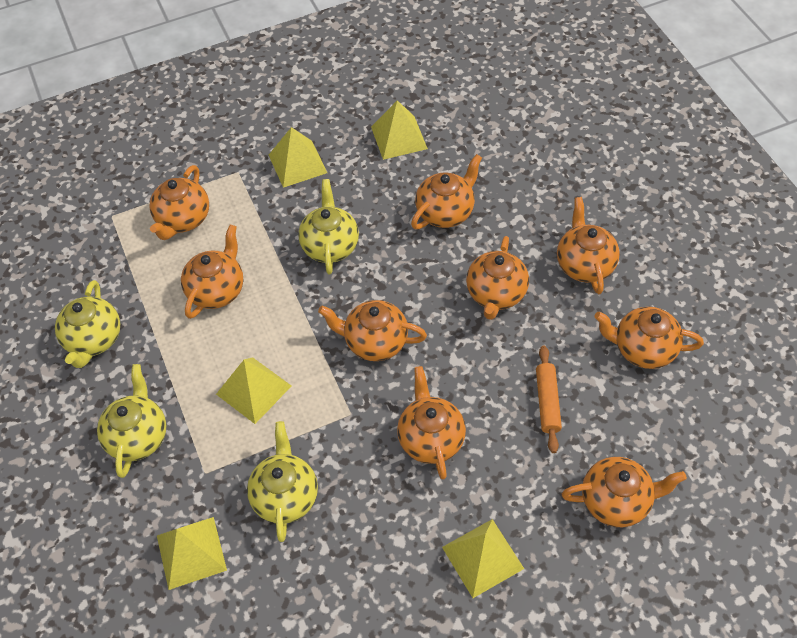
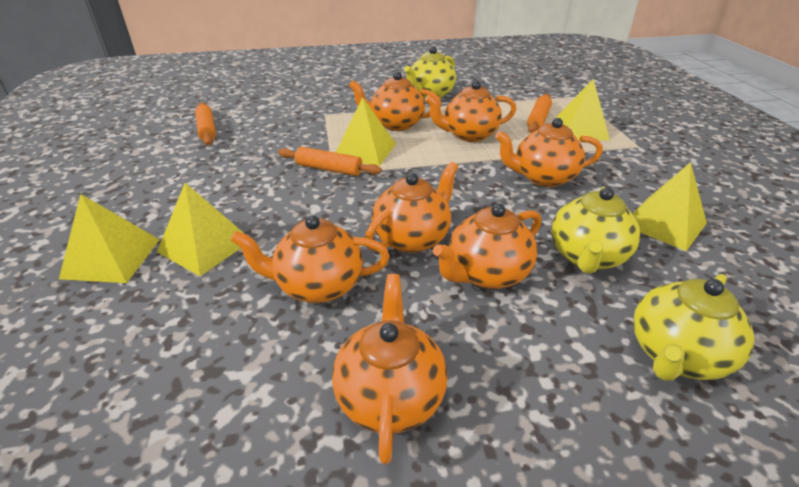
orange rolling pin: [536,346,562,453] = 1 -> [195,102,216,145] [278,147,382,176] [527,94,552,133] = 3
orange teapot: [149,165,209,240] [181,225,244,319] [318,300,427,361] [397,366,466,480] [411,154,482,229] [466,236,529,320] [557,197,620,294] [562,457,687,527] [594,307,704,369] = 9 -> [231,215,390,303] [332,274,448,464] [349,72,442,131] [365,162,458,253] [425,81,516,142] [433,203,541,289] [495,118,603,187] = 7
yellow teapot: [55,280,120,368] [97,364,166,478] [247,421,318,542] [298,179,359,274] = 4 -> [404,46,456,99] [551,187,640,274] [633,274,755,381] = 3

